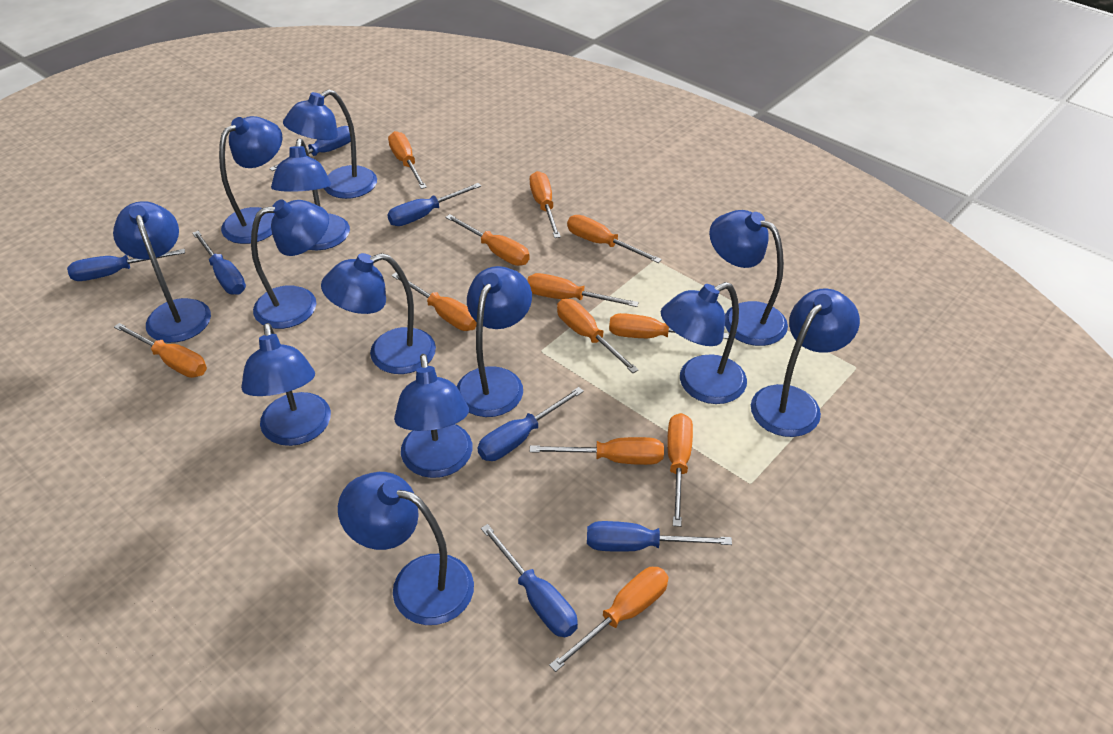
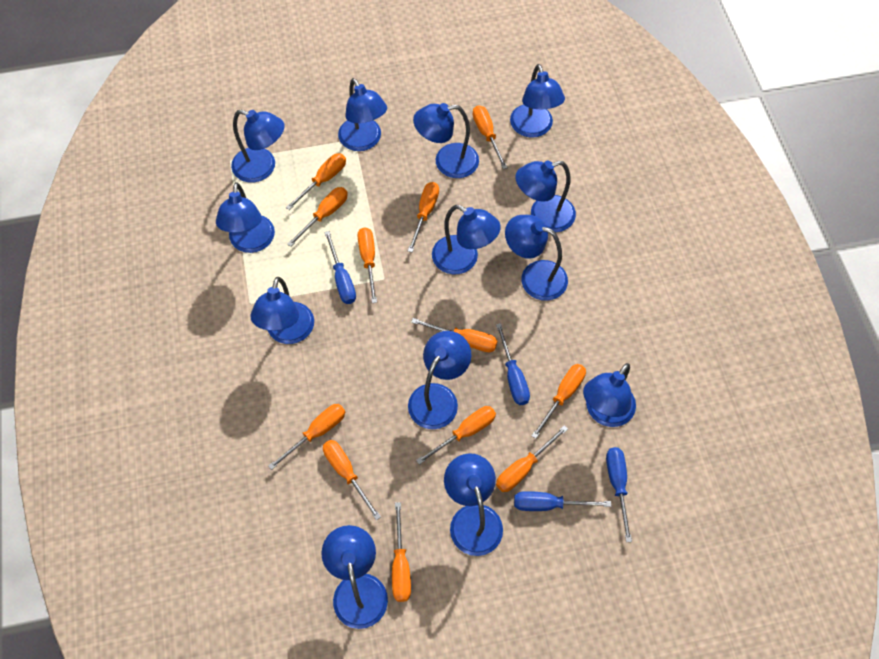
blue screwdriver: [67,249,185,281] [192,231,246,295] [269,126,351,171] [387,183,481,226] [477,387,584,461] [481,524,578,637] [587,521,732,552] = 7 -> [324,231,356,304] [496,323,530,405] [514,491,611,511] [606,447,632,542] = 4

